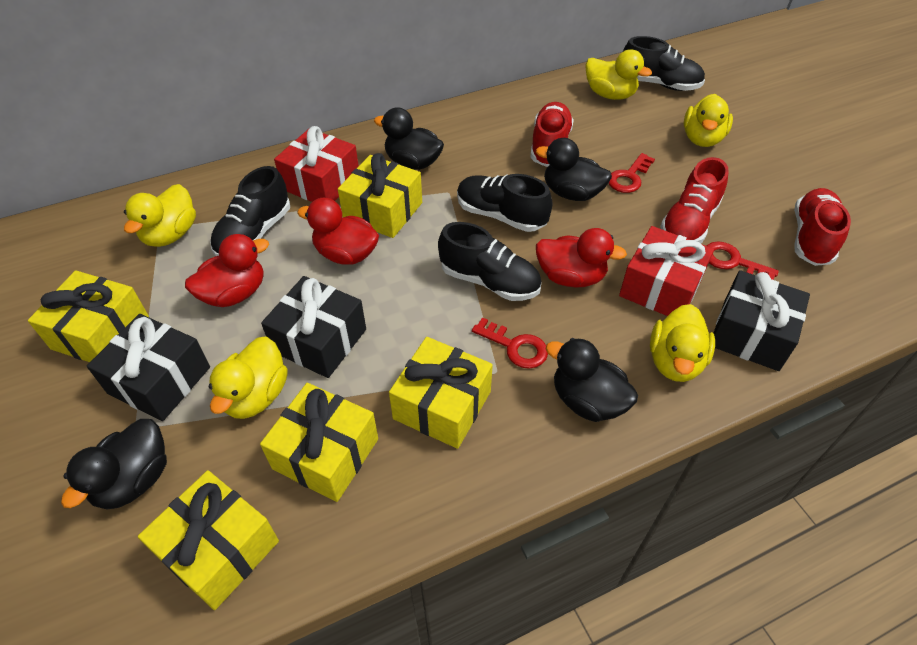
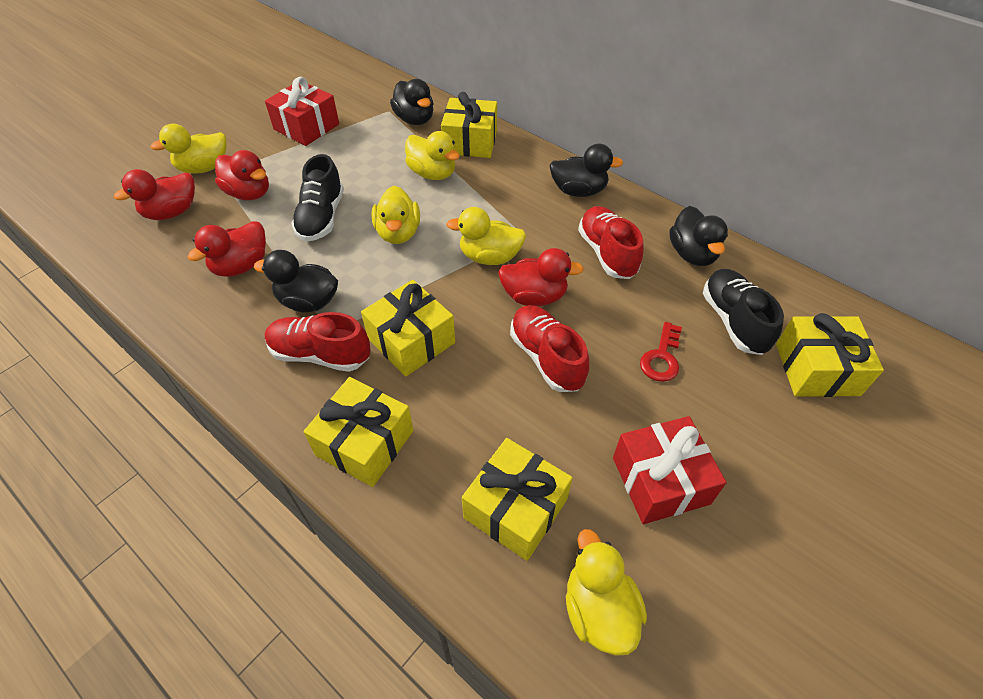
black gift: [87,314,210,421] [261,276,366,378] [713,270,810,371] = 3 -> none = 0
black shoe: [210,166,290,256] [438,222,541,301] [457,174,553,232] [623,36,705,91] = 4 -> [291,154,344,242] [703,269,784,355] = 2
red duck: [185,234,269,307] [297,198,379,265] [536,228,627,288] = 3 -> [114,169,195,220] [188,221,266,277] [215,150,269,200] [498,248,584,306] = 4
red key: [472,317,548,369] [609,153,655,193] [706,241,779,280] = 3 -> [640,322,682,382] = 1

